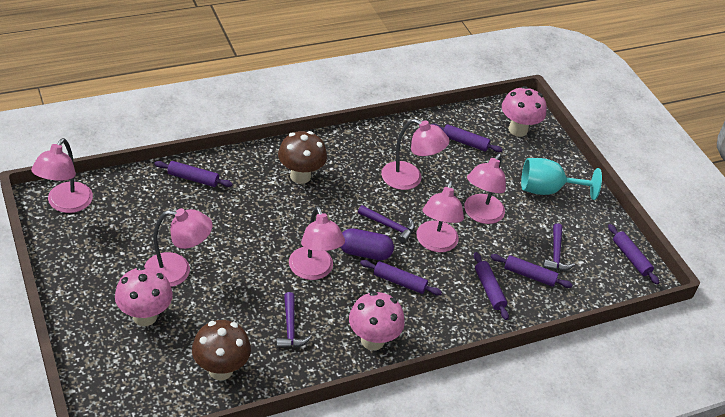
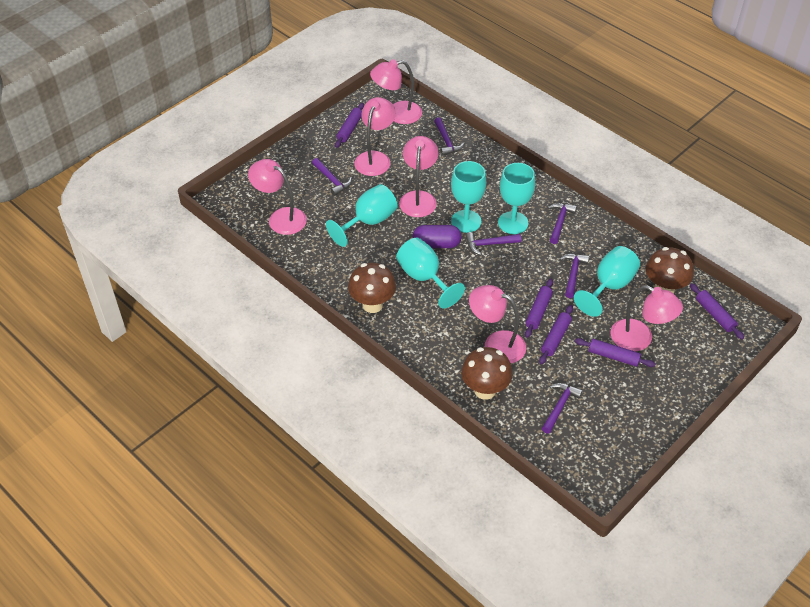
brown mushroom: [192,320,251,380] [278,131,327,184] = 2 -> [348,263,396,313] [461,347,513,400] [646,247,694,294] = 3
pink mushroom: [115,266,173,326] [349,291,405,351] [502,86,547,137] = 3 -> none = 0
purple hammer: [276,292,311,348] [358,205,415,243] [543,223,575,271] = 3 -> [312,158,352,196] [434,117,465,156] [466,232,521,255] [542,383,583,434] [548,203,577,244] [560,254,589,298] = 6
purple rolling pin: [154,161,233,187] [360,260,442,295] [431,124,503,152] [474,252,509,320] [491,254,573,288] [608,224,659,285] = 6 -> [335,103,364,148] [525,279,553,338] [539,305,573,364] [575,338,655,367] [690,283,744,340] = 5
turquoise goblet: [521,158,602,200] = 1 -> [326,184,398,247] [396,238,465,309] [451,161,486,233] [498,163,535,234] [574,246,640,317] = 5

